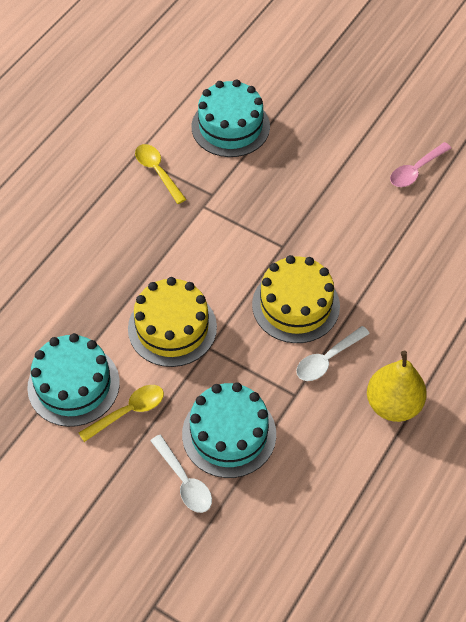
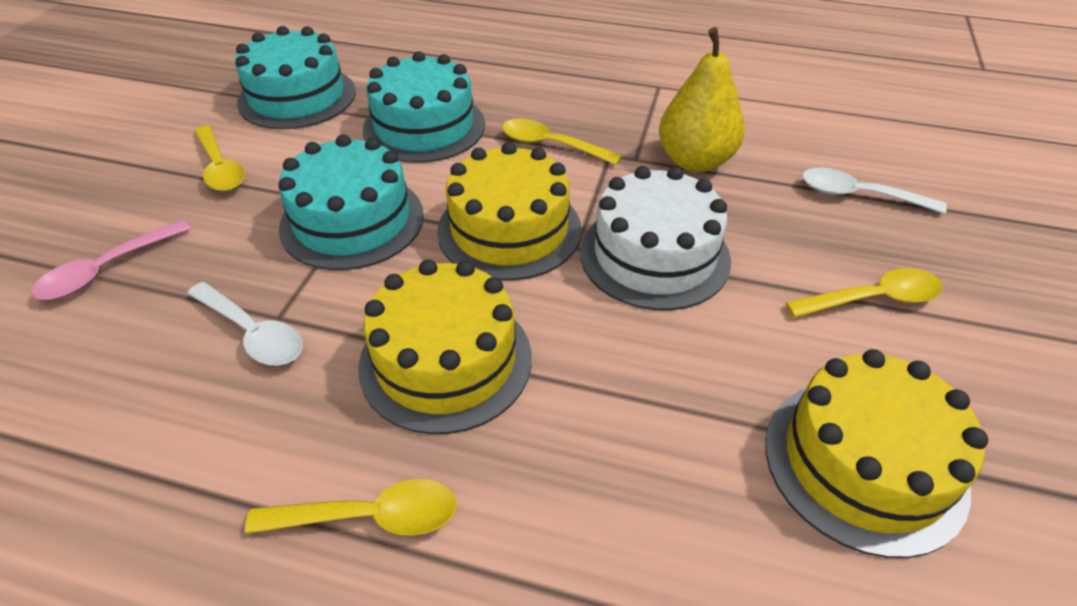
white cake: none = 0 -> [580,166,731,311] = 1
yellow cake: [128,277,217,367] [252,255,340,343] = 2 -> [358,259,532,434] [437,142,582,281] [765,349,988,558] = 3
yellow spoon: [79,385,164,442] [135,144,186,204] = 2 -> [194,126,245,191] [245,479,457,536] [502,118,622,165] [785,268,943,318] = 4

